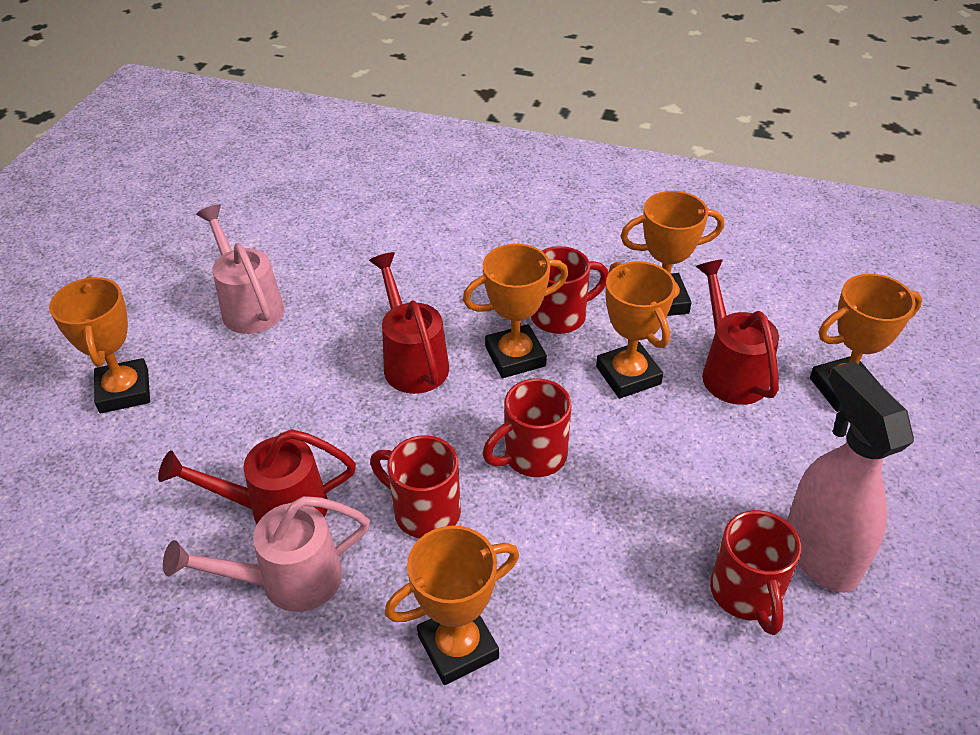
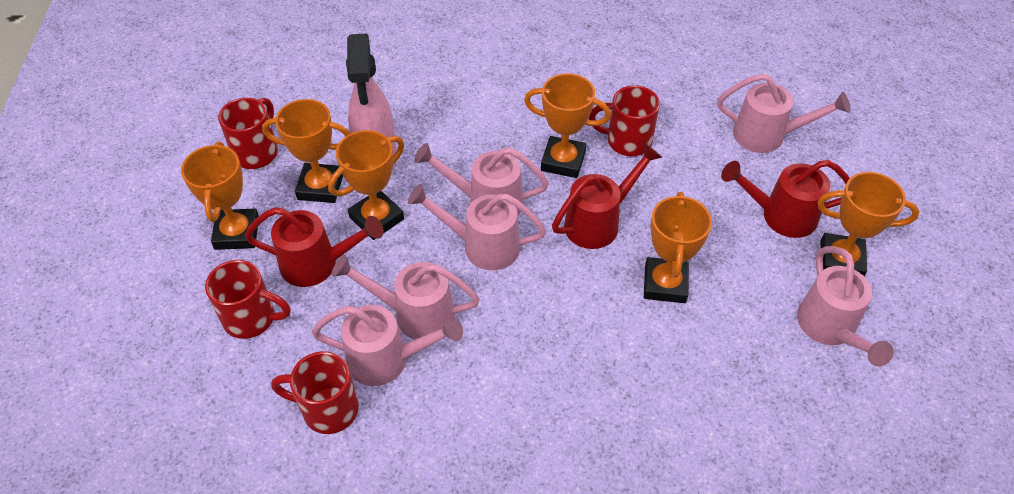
pink watering can: [163,496,370,612] [196,204,284,334] = 2 -> [312,305,463,386] [332,254,480,340] [408,184,546,270] [414,143,549,216] [717,74,851,153] [797,246,894,367] = 6

